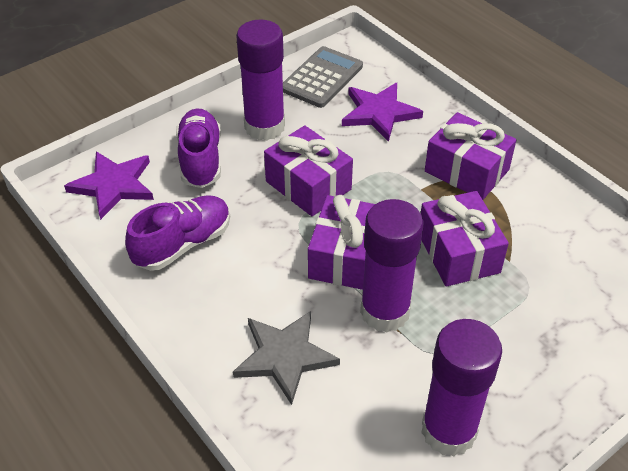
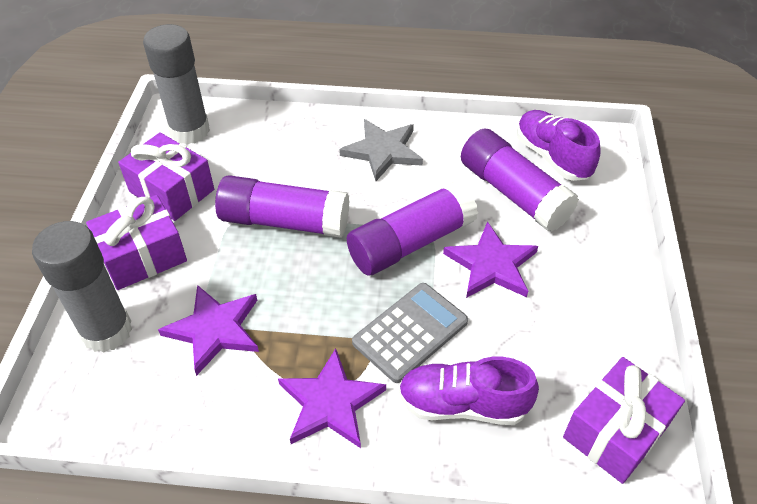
grey glue stick: none = 0 -> [32,221,132,352] [143,24,210,145] = 2
purple gift: [264,125,353,217] [308,195,375,290] [421,191,509,287] [425,112,516,200] = 4 -> [86,195,187,290] [118,132,214,221] [563,357,685,484] = 3
purple star: [64,151,154,220] [342,83,423,142] = 2 -> [158,285,259,376] [278,348,386,448] [443,221,538,298] = 3

